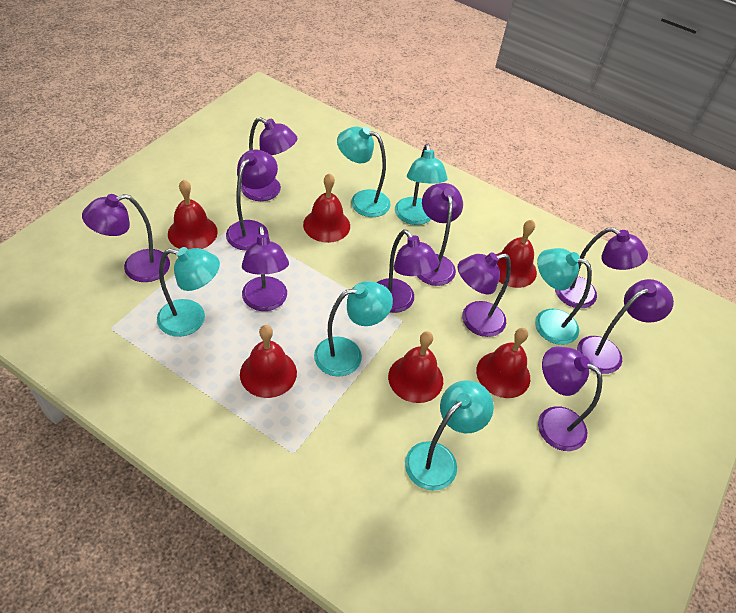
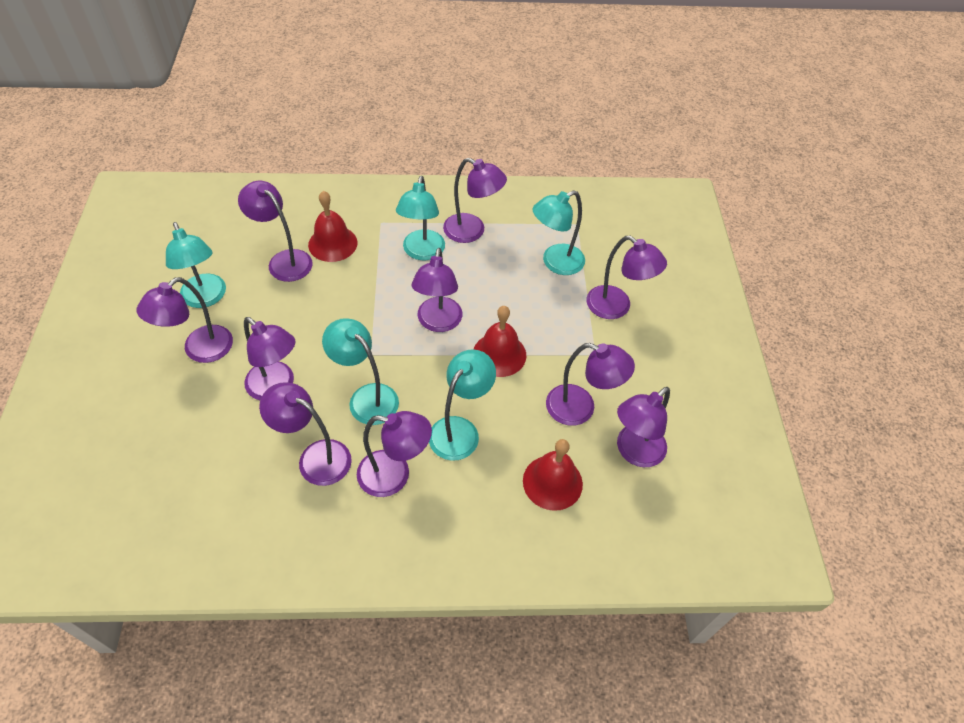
red bell: [168,180,218,250] [240,325,297,398] [303,173,350,243] [388,331,443,403] [476,328,530,398] [496,220,537,288] = 6 -> [308,191,358,262] [474,306,526,377] [523,439,583,511] = 3
turquoise lamp: [157,247,220,337] [314,281,393,377] [337,126,390,217] [395,144,448,225] [405,380,494,491] [535,248,592,345] = 6 -> [166,222,226,308] [322,318,399,425] [396,176,445,260] [429,349,496,461] [532,190,585,275] = 5

